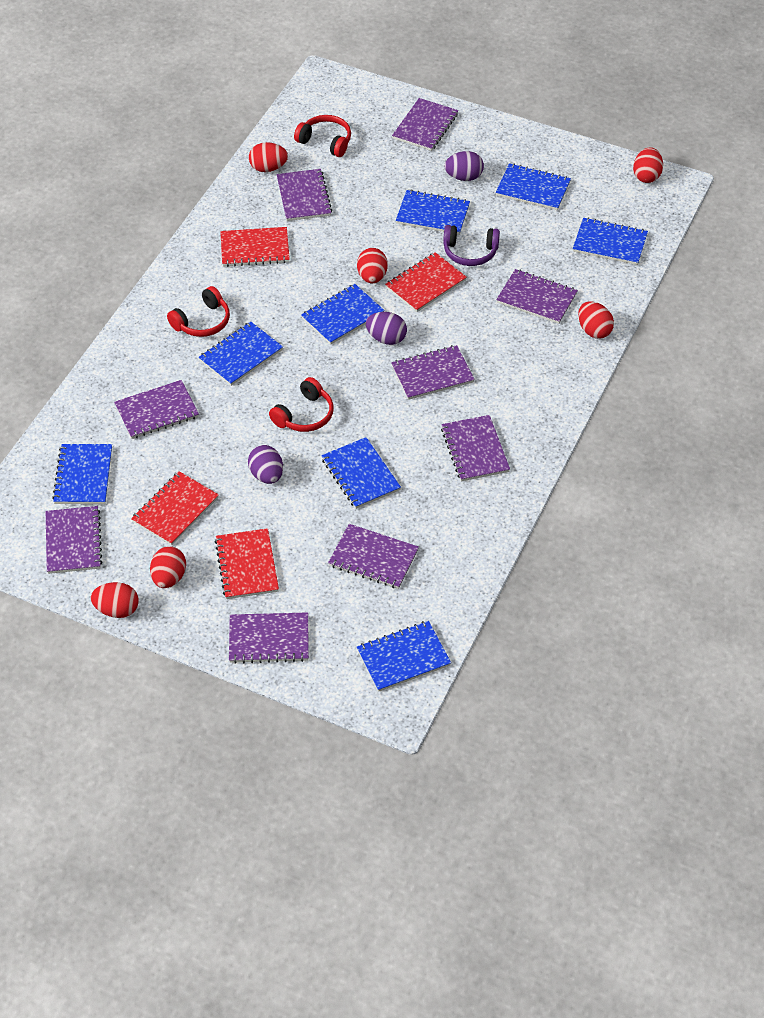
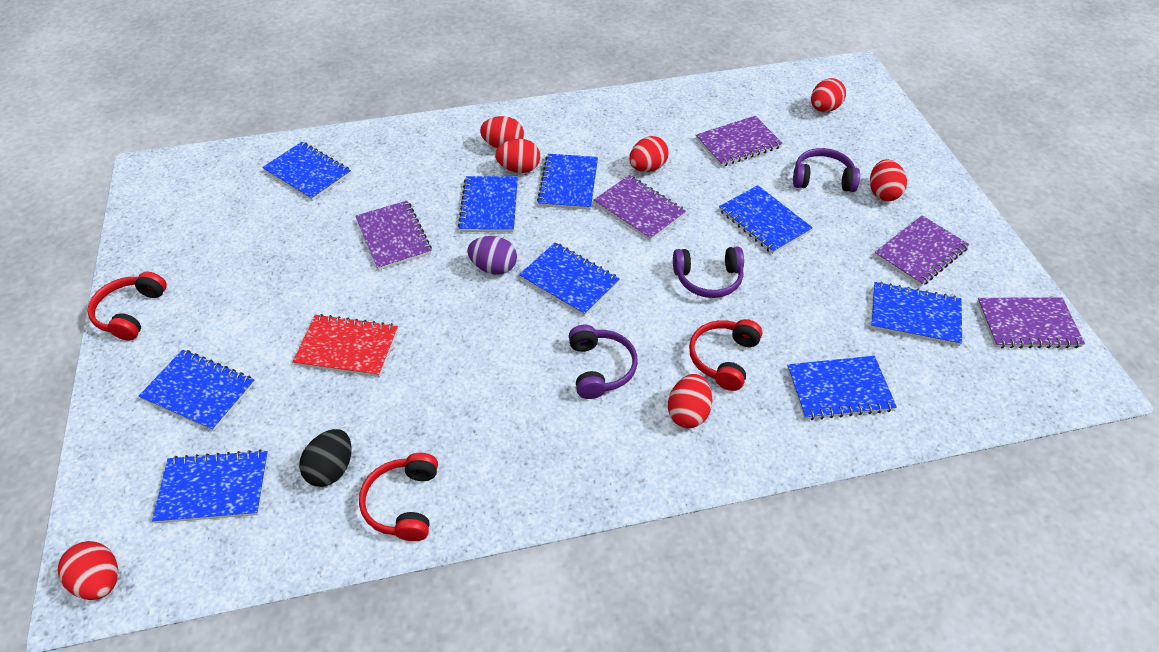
black egg: none = 0 -> [299,429,351,487] = 1
blue notebook: [52,444,112,504] [199,321,283,386] [301,284,385,345] [321,437,401,509] [357,621,451,692] [396,190,470,235] [496,163,571,210] [573,217,648,265] = 8 -> [139,350,255,431] [152,449,269,523] [262,142,351,201] [458,176,518,232] [519,242,620,316] [537,154,598,210] [719,185,813,254] [787,356,897,420] [871,282,962,346] = 9
purple egg: [248,445,283,484] [366,312,407,345] [445,151,484,181] = 3 -> [467,236,517,275] = 1
purple headphones: [443,225,500,266] = 1 -> [569,325,638,399] [673,247,744,298] [793,148,860,192] = 3
purple notebook: [46,506,102,574] [114,380,199,439] [229,612,309,664] [277,169,332,221] [328,524,419,589] [391,345,475,400] [392,98,458,151] [441,415,510,481] [496,269,578,324] = 9 -> [355,201,432,270] [594,175,686,241] [696,116,783,167] [874,216,969,286] [977,297,1085,348] = 5
red egg: [91,582,139,618] [150,546,186,588] [249,142,288,172] [357,248,388,283] [578,302,614,339] [633,147,663,183] = 6 -> [58,541,118,600] [480,116,524,148] [495,139,540,173] [629,136,669,172] [668,374,712,428] [811,78,846,112] [870,159,907,201] = 7
red notebook: [131,471,219,545] [215,528,279,599] [220,227,290,267] [385,252,467,312] = 4 -> [293,314,398,377] = 1

